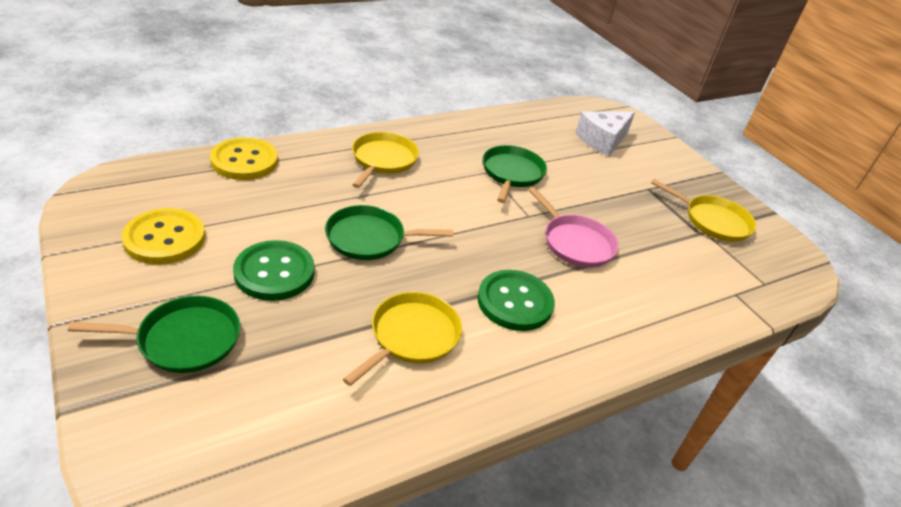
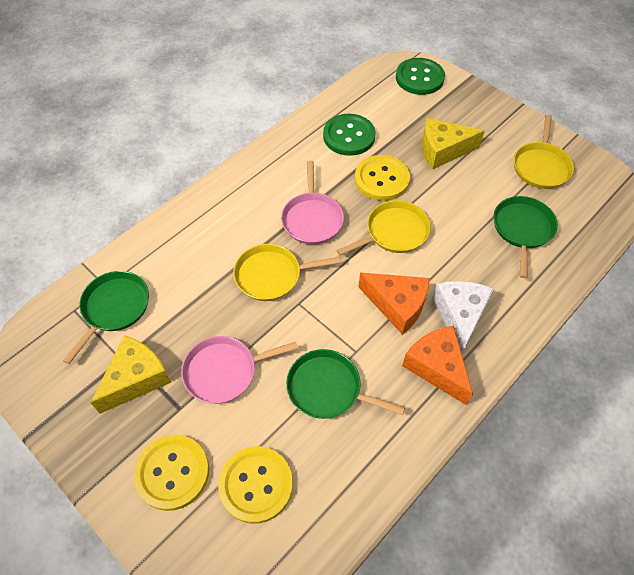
orange cheese: none = 0 -> [359,272,430,335] [402,326,473,405] = 2
pink pan: [529,187,619,267] = 1 -> [181,336,298,404] [281,161,344,245] = 2
yellow button: [121,208,205,264] [210,137,278,180] = 2 -> [134,435,209,511] [218,446,293,524] [355,155,410,201] = 3
yellow cheese: none = 0 -> [90,335,171,414] [422,118,484,169] = 2

